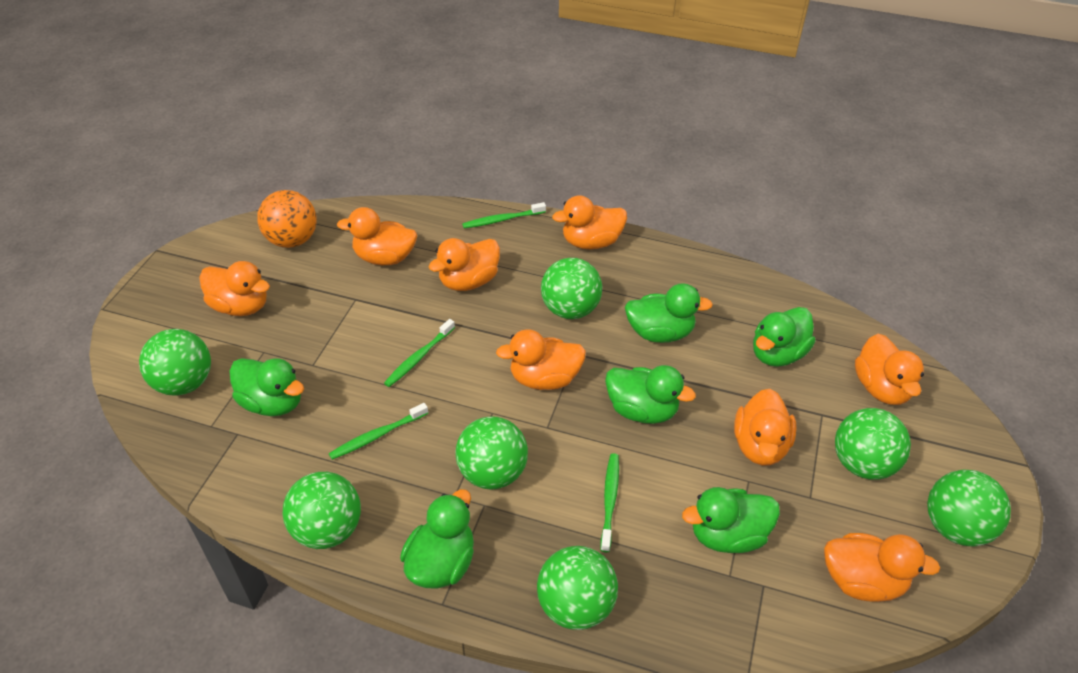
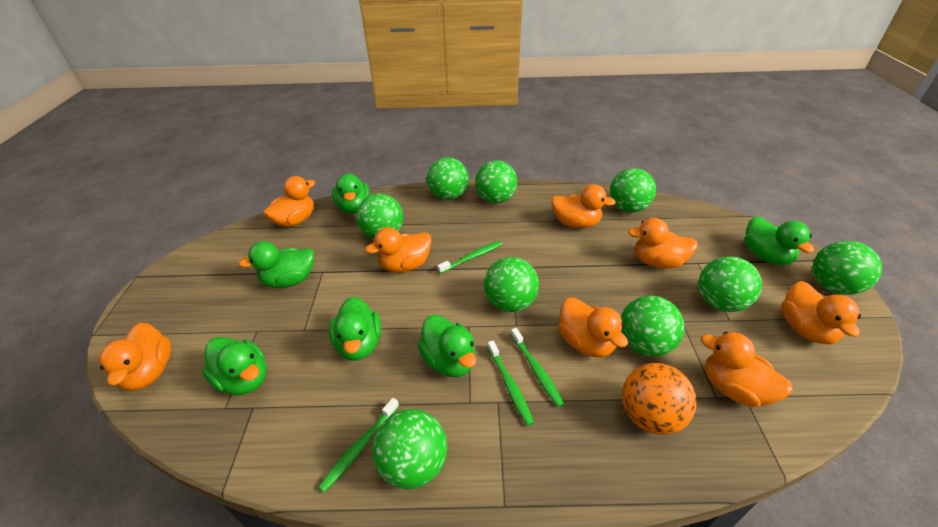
green ball: [139,329,211,396] [283,472,361,549] [455,416,528,490] [537,546,618,630] [541,258,602,319] [835,408,911,480] [927,469,1011,546] = 7 -> [356,194,403,239] [372,409,447,489] [427,157,468,200] [475,160,517,203] [484,257,539,312] [610,168,656,213] [621,296,685,356] [698,256,762,312] [813,241,882,295] = 9

